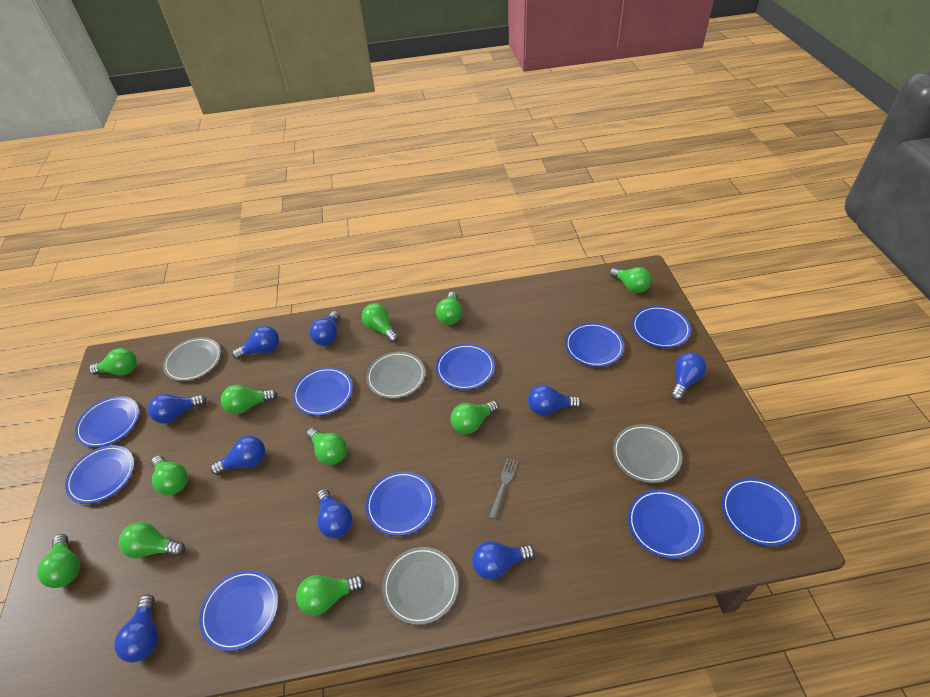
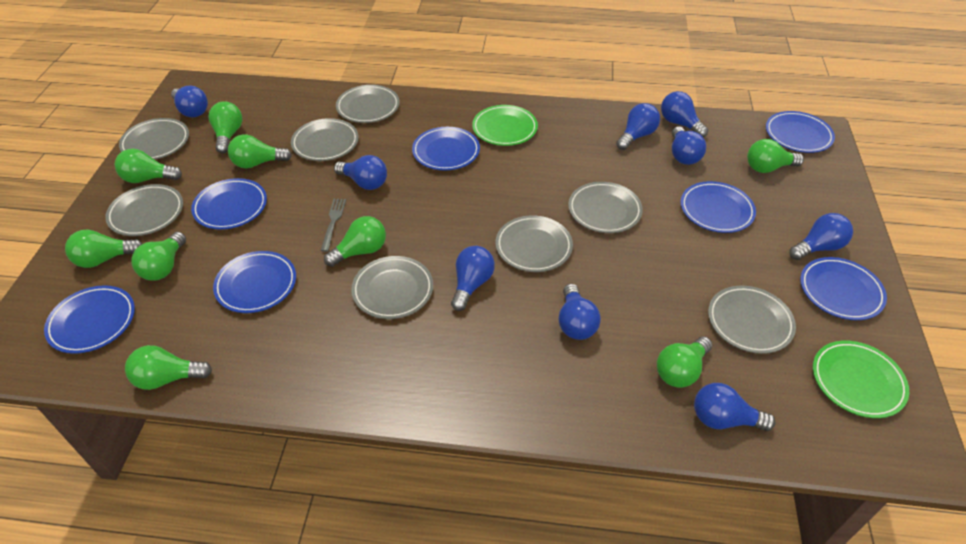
blue plate: [65,445,134,504] [75,396,139,447] [199,570,278,651] [293,367,353,416] [366,471,435,536] [436,344,495,390] [565,323,624,367] [628,489,704,559] [632,306,691,348] [722,478,800,546] = 10 -> [44,285,135,354] [191,178,267,230] [213,251,296,313] [412,127,480,170] [681,181,756,233] [766,111,835,153] [800,257,887,320] = 7
green light bulb: [37,534,80,588] [89,348,137,376] [119,522,185,558] [151,455,188,495] [221,385,278,414] [296,575,365,616] [306,428,347,465] [362,303,398,343] [436,291,463,325] [451,401,499,434] [609,267,652,293] = 11 -> [65,230,142,268] [115,149,182,183] [125,345,212,390] [131,232,186,281] [208,102,242,153] [228,134,292,169] [324,216,386,267] [657,336,712,388] [747,139,804,173] = 9
green plate: none = 0 -> [472,105,538,146] [813,341,909,418] = 2
grey plate: [163,337,221,381] [366,352,425,399] [382,547,459,625] [613,424,682,483] = 4 -> [105,184,183,236] [119,118,189,160] [291,118,359,161] [336,85,400,123] [351,256,433,319] [496,215,573,272] [568,182,643,233] [708,286,796,354] = 8

